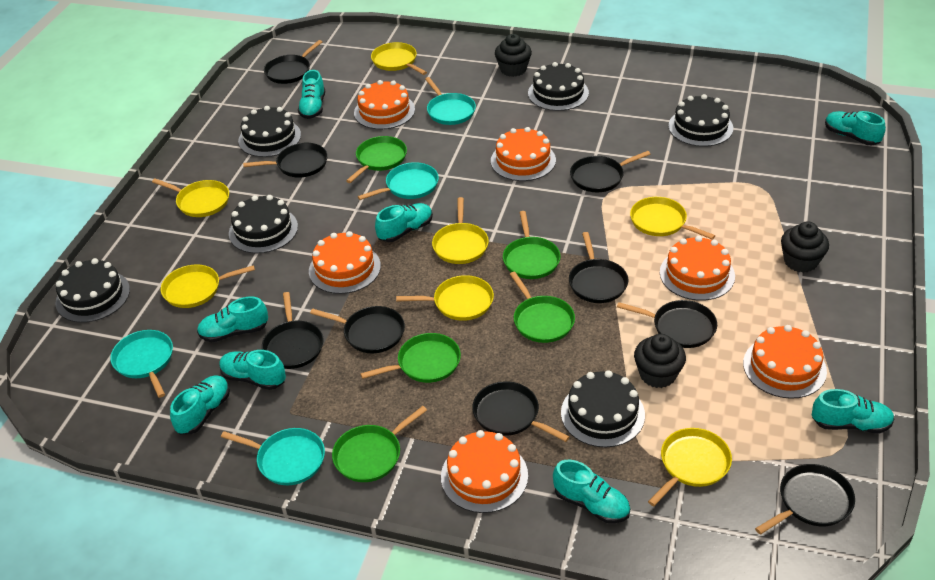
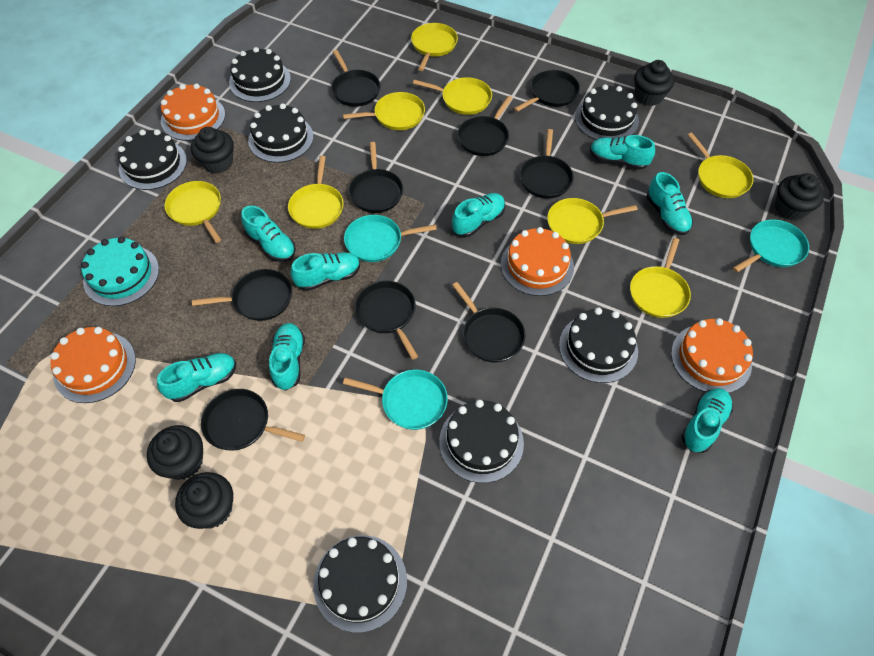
black cake: [55,258,130,323] [229,195,298,254] [238,106,301,157] [528,62,589,111] [561,370,645,447] [668,94,733,147] = 6 -> [118,129,187,190] [229,47,291,102] [248,103,314,163] [313,535,407,633] [439,400,524,483] [559,308,638,383] [575,84,639,140] = 7
black cupcake: [495,34,532,77] [634,334,686,388] [781,221,829,273] = 3 -> [147,425,203,480] [175,472,233,529] [191,127,234,174] [634,60,674,106] [775,173,824,221] = 5
green pan: [332,406,427,482] [346,136,407,183] [360,333,461,383] [503,211,561,279] [510,272,575,343] = 5 -> none = 0
orange cake: [309,231,381,294] [354,80,415,130] [441,430,528,513] [491,127,556,181] [660,236,735,301] [743,325,827,399] = 6 -> [50,327,136,403] [161,83,225,141] [501,227,574,296] [671,318,753,393] = 4
turquoise cake: none = 0 -> [81,237,159,306] = 1
turquoise pan: [110,330,173,398] [221,428,325,485] [358,162,439,200] [425,77,476,125] = 4 -> [343,370,448,430] [344,215,437,262] [733,219,809,272] = 3
yellow pan: [152,178,229,217] [161,264,255,308] [371,42,427,75] [396,275,494,321] [432,197,489,264] [630,197,715,240] [648,428,732,506] = 7 -> [165,181,221,243] [288,156,344,229] [343,92,425,130] [411,23,458,71] [413,77,492,115] [547,198,638,244] [630,238,691,318] [687,133,753,198] = 8

